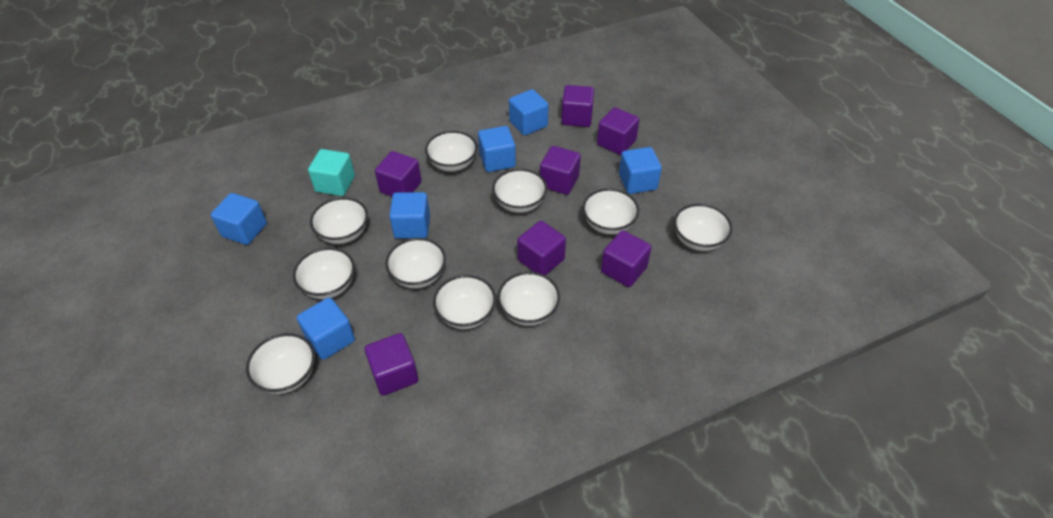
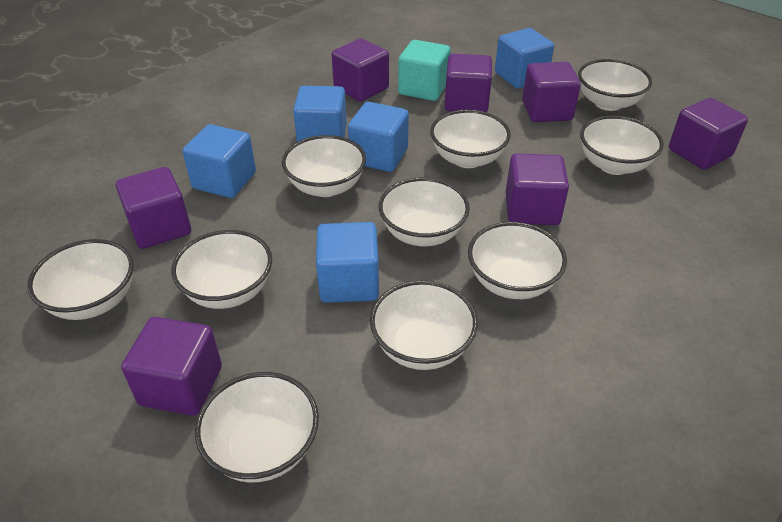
blue cube: [211,193,267,245] [297,297,355,360] [389,192,430,239] [478,126,516,172] [509,89,549,136] [619,147,662,194] = 6 -> [183,124,256,198] [293,86,347,142] [316,222,379,303] [348,102,409,172] [495,28,554,88] = 5

